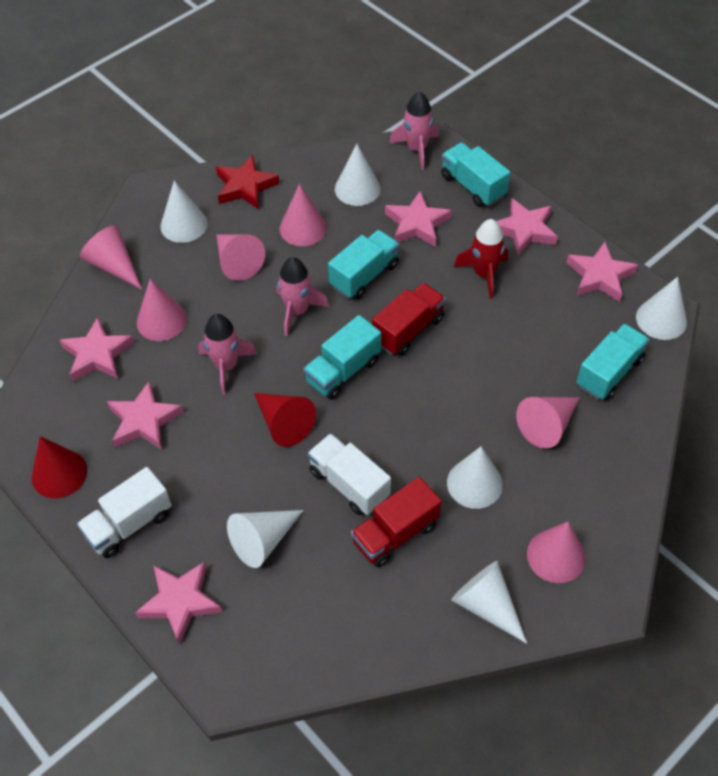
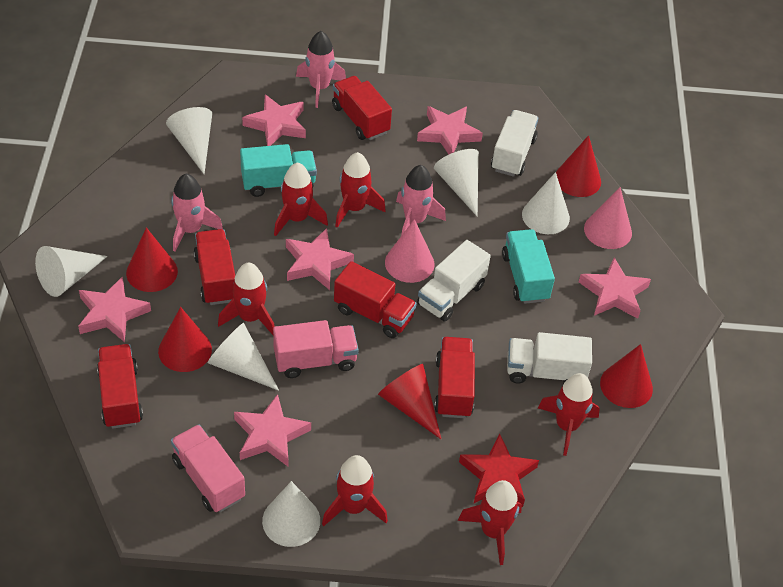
pink cone: [80,225,142,290] [137,279,187,341] [216,235,265,281] [280,184,327,246] [516,397,580,449] [527,522,586,583] = 6 -> [385,219,435,283] [584,187,632,249] = 2
pink truck: none = 0 -> [171,425,245,512] [273,320,359,378] = 2
red cone: [32,436,87,498] [254,393,316,447] = 2 -> [126,228,178,292] [158,307,212,372] [378,364,441,439] [556,135,601,197] [600,344,653,408] = 5
red rocket: [454,219,508,299] = 1 -> [218,263,275,335] [274,162,328,236] [322,455,388,526] [335,152,386,228] [458,480,522,565] [538,373,600,456] = 6
red truck: [351,477,442,568] [372,283,446,356] = 2 -> [97,344,143,429] [194,229,235,305] [332,76,392,140] [334,261,417,338] [434,337,475,418] = 5
turquoise truck: [303,315,381,400] [328,230,400,299] [441,143,510,207] [576,324,649,400] = 4 -> [240,144,317,197] [502,229,555,304] = 2
white truck: [77,467,172,558] [308,433,391,515] = 2 -> [417,240,491,322] [491,110,538,177] [507,332,592,384] = 3

